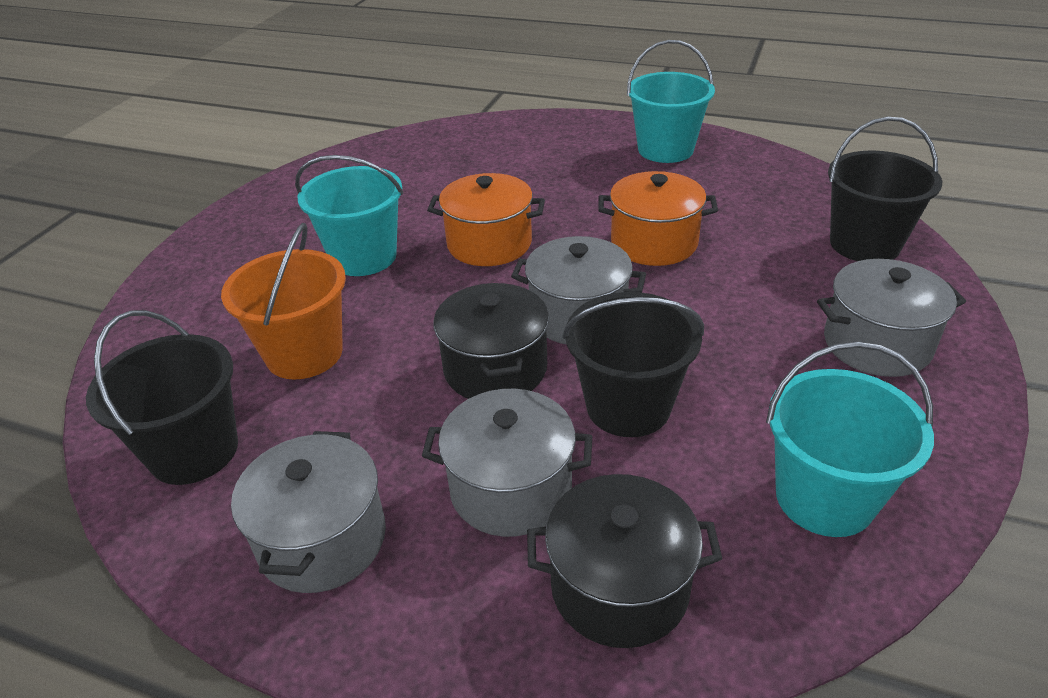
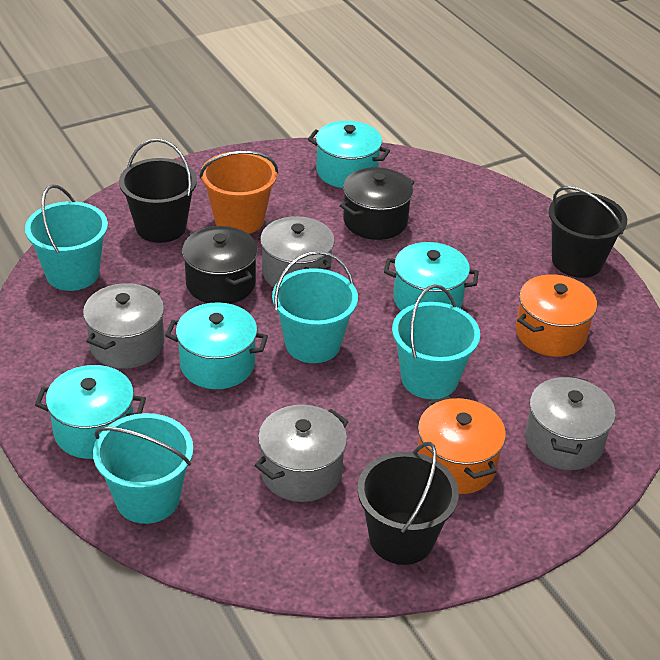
turquoise bucket: [295,155,403,276] [627,40,715,163] [766,341,934,537] = 3 -> [25,185,108,291] [93,413,193,524] [272,251,358,363] [392,285,480,399] = 4
turquoise pot: none = 0 -> [35,365,146,459] [165,302,268,389] [308,121,390,188] [384,242,479,311] = 4

